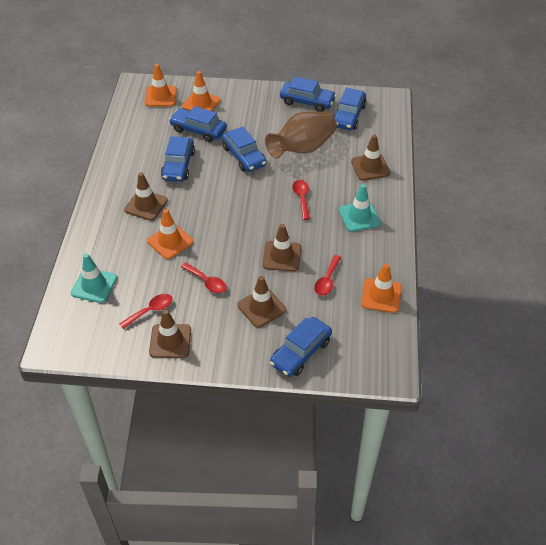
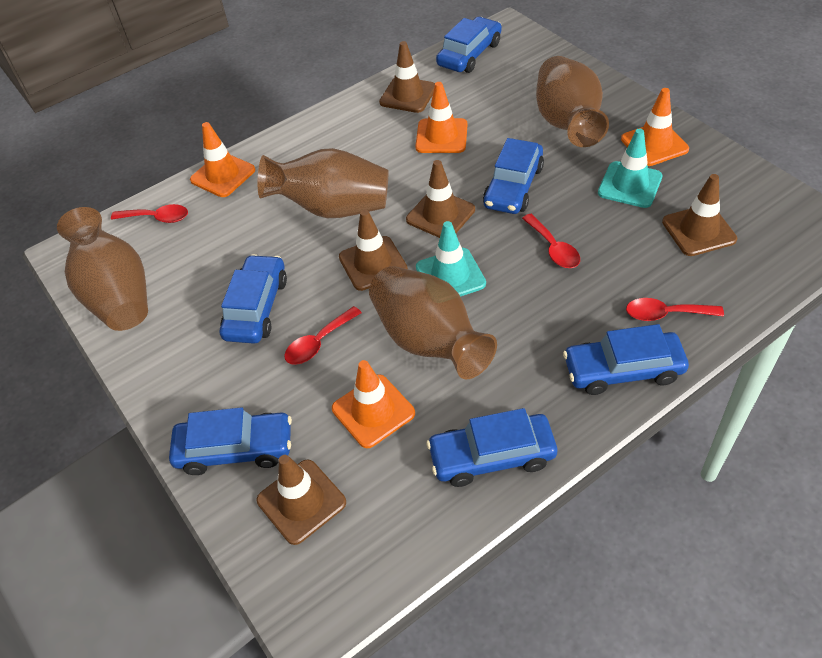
brown vase: [265,111,337,159] = 1 -> [57,207,148,331] [258,148,389,218] [369,266,497,379] [536,56,609,147] = 4

